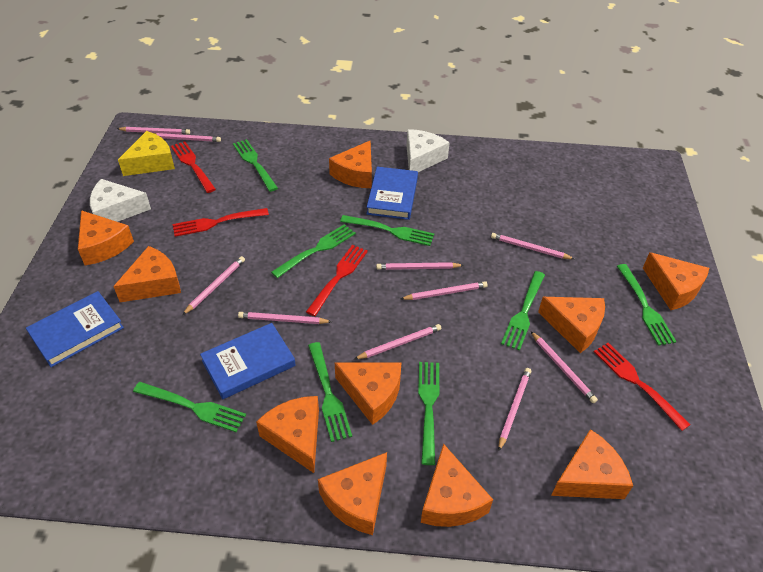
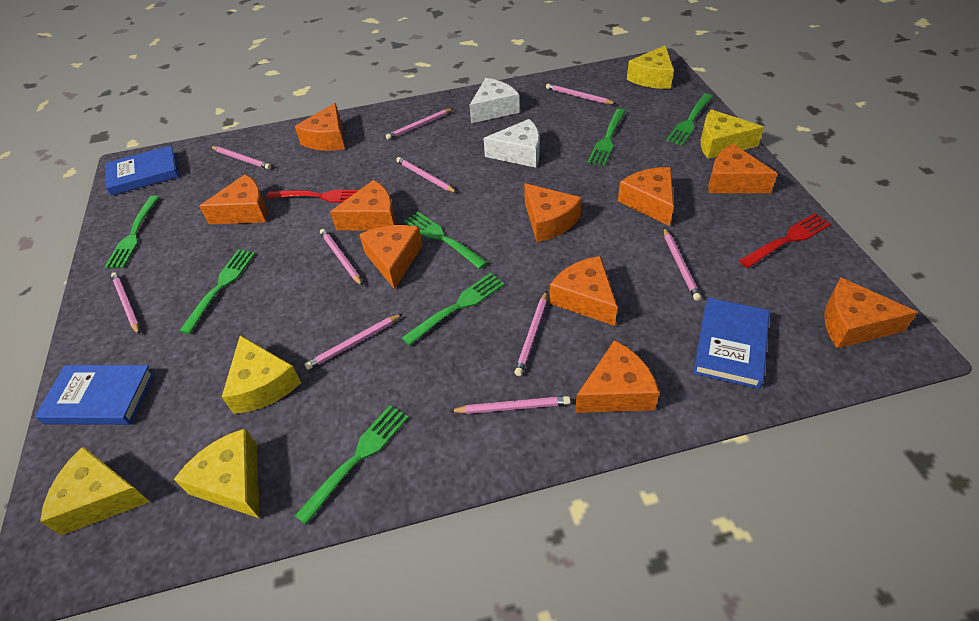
green fork: [133,382,246,432] [233,139,278,192] [271,224,356,278] [308,342,352,442] [340,215,434,246] [418,362,439,465] [501,271,545,351] [617,264,676,346] = 8 -> [105,196,159,268] [179,250,255,334] [295,405,409,525] [402,273,505,346] [404,212,488,269] [588,109,625,166] [666,94,713,146] = 7
red fork: [171,141,216,193] [173,208,269,237] [306,245,368,316] [594,343,690,431] = 4 -> [266,190,359,203] [739,213,831,268] = 2
yellow cheese: [118,131,175,176] = 1 -> [40,447,150,535] [174,428,260,519] [222,335,301,414] [627,45,674,89] [701,109,764,159] = 5

